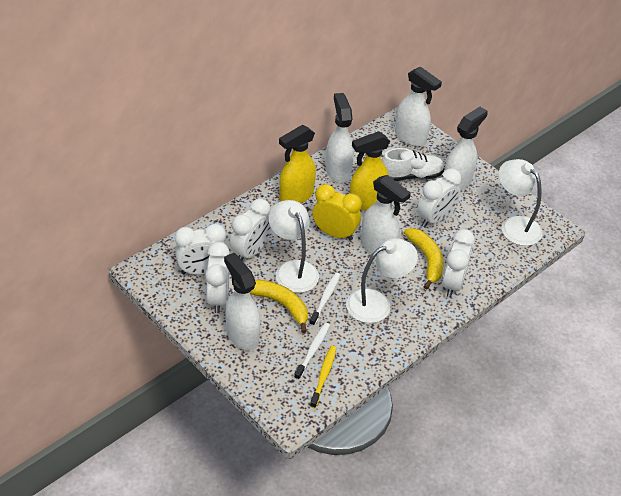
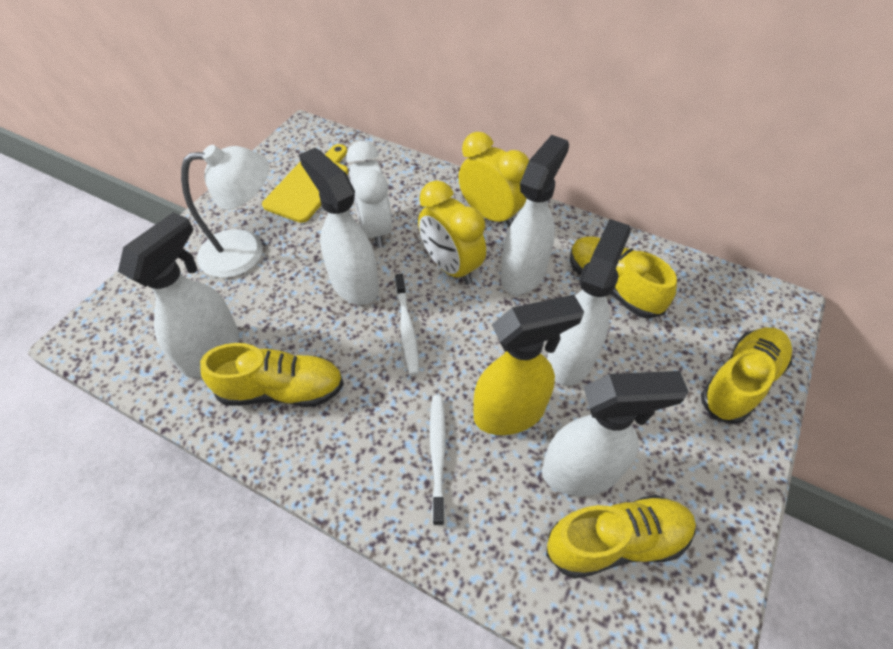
white clock: [175,224,226,275] [205,242,230,313] [230,199,271,260] [417,168,462,227] [442,229,475,297] = 5 -> [346,141,392,248] = 1
white lamp: [269,200,319,293] [346,238,418,323] [499,159,543,246] = 3 -> [181,145,269,278] = 1
white shoe: [382,148,445,181] = 1 -> none = 0
yellow banana: [250,279,308,333] [404,228,443,290] = 2 -> none = 0
yellow clock: [313,184,362,241] = 1 -> [418,180,486,285] [458,132,529,228] = 2
yellow cutting board: none = 0 -> [262,144,348,223] = 1
yellow shoe: none = 0 -> [200,343,344,407] [546,495,696,579] [570,236,677,319] [701,327,792,424] = 4
yellow spray bottle: [279,125,316,203] [350,131,390,210] = 2 -> [473,295,584,435] = 1
yellow toothbrush: [310,346,336,408] = 1 -> none = 0

